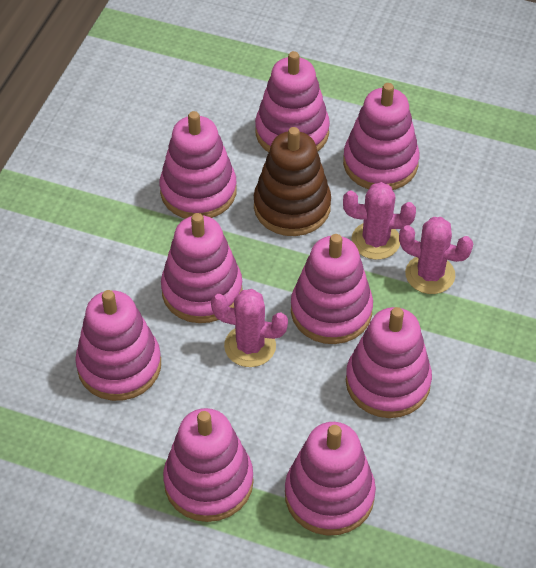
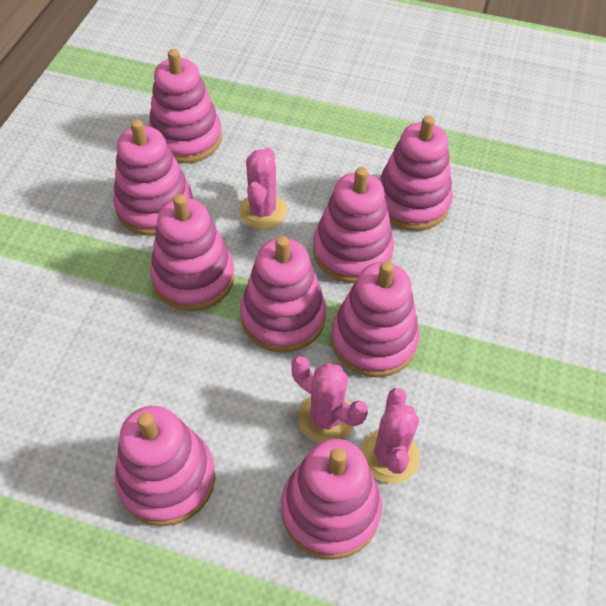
brown stacking toy: [254,127,331,236] = 1 -> none = 0

